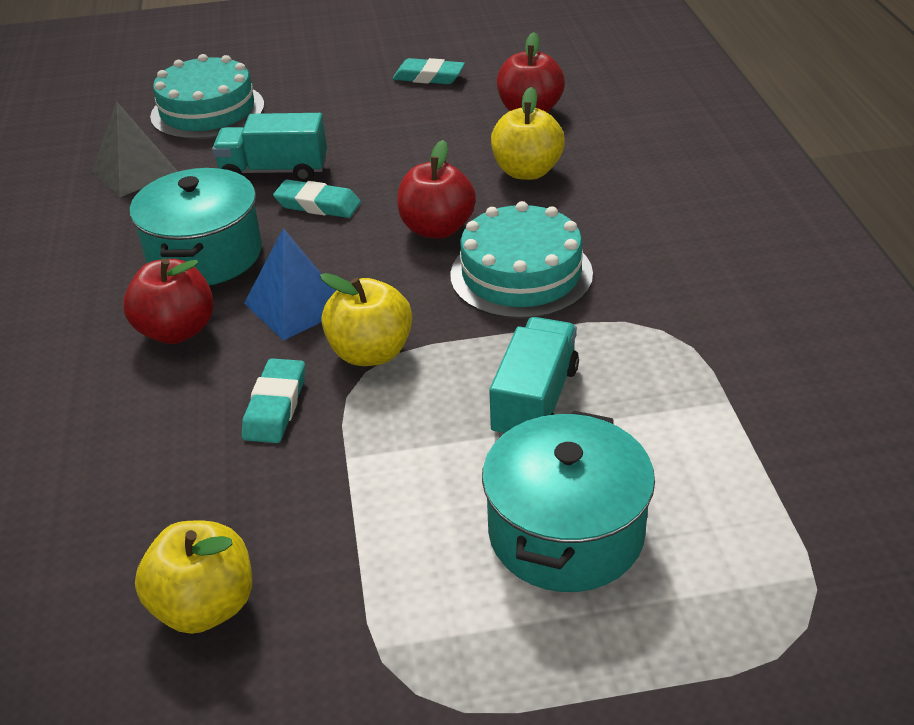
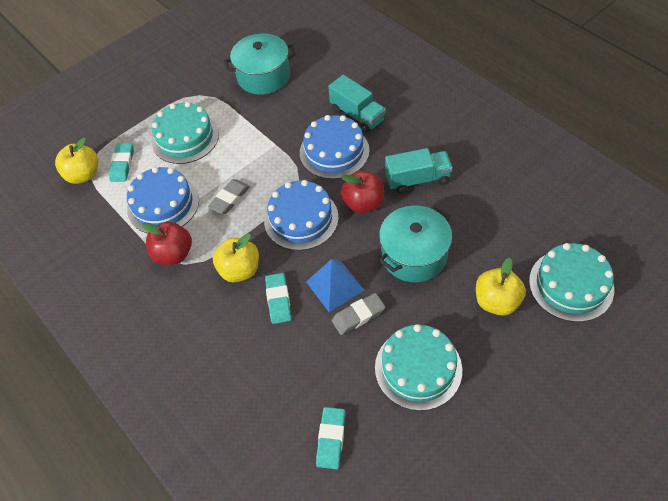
blue cake: none = 0 -> [127,167,199,234] [264,180,339,250] [300,115,370,179] = 3
grey eraser: none = 0 -> [208,179,250,214] [332,293,385,335] = 2
grey pyramid: [92,101,178,197] = 1 -> none = 0
red apple: [123,258,214,344] [397,140,476,239] [497,32,565,113] = 3 -> [142,222,192,265] [341,171,384,214] = 2
turquoise cake: [150,54,264,139] [450,201,593,319] = 2 -> [152,102,219,164] [375,324,462,411] [529,243,614,322] = 3

